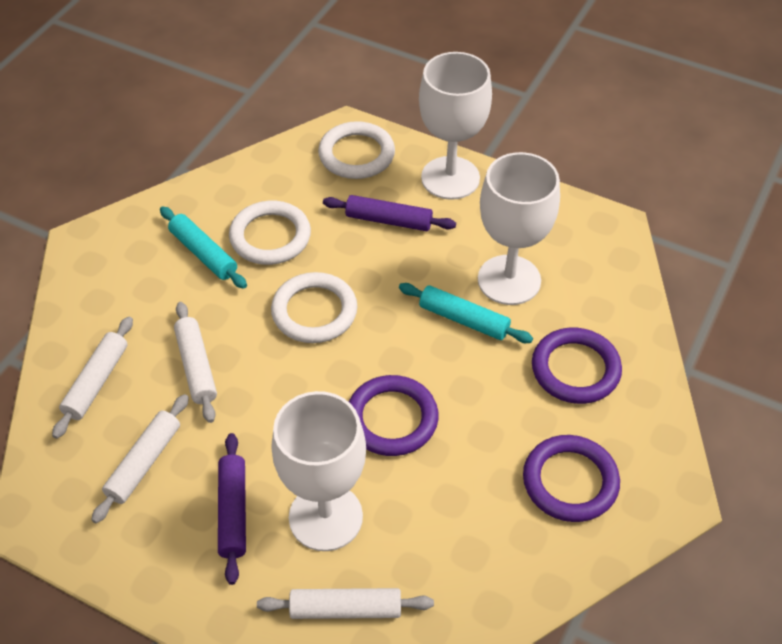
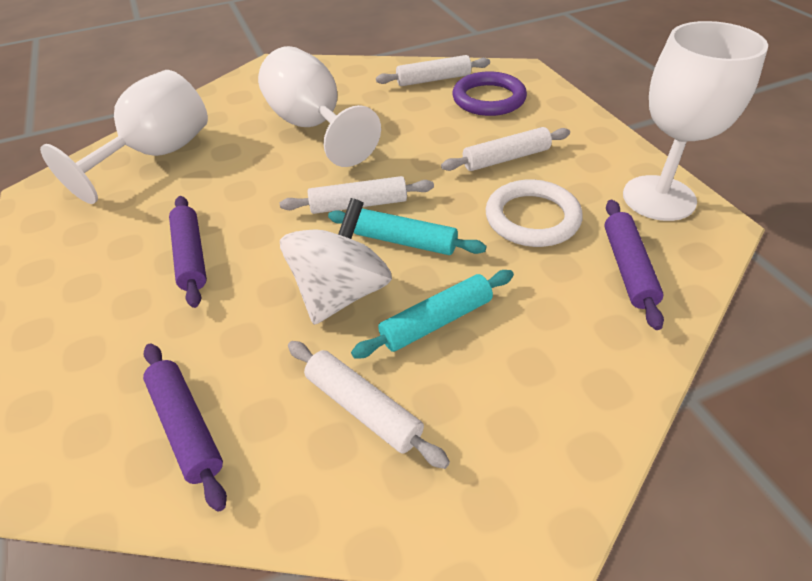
purple ring: [349,375,439,456] [523,435,620,522] [532,328,622,404] = 3 -> [452,71,527,116] = 1
purple rolling pin: [218,433,246,585] [323,195,456,231] = 2 -> [143,344,227,512] [169,196,207,308] [604,200,664,330] = 3
white ring: [229,201,311,265] [271,272,357,343] [318,121,395,179] = 3 -> [486,179,583,247] = 1
white spinning top: none = 0 -> [280,198,392,325] = 1

